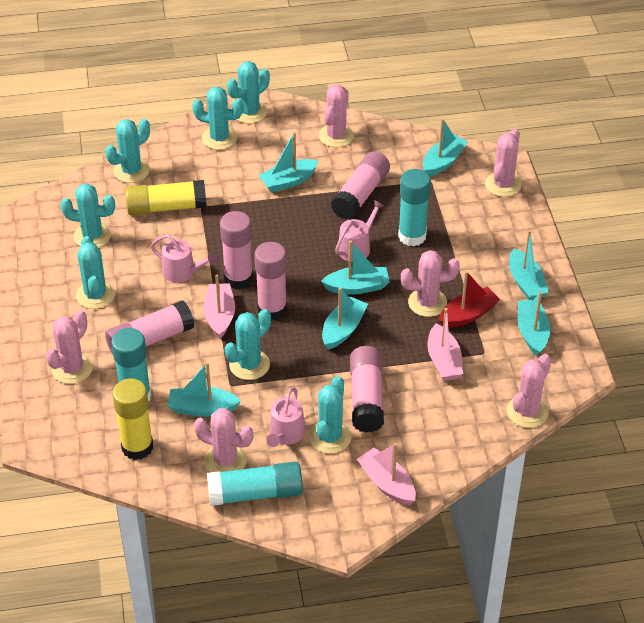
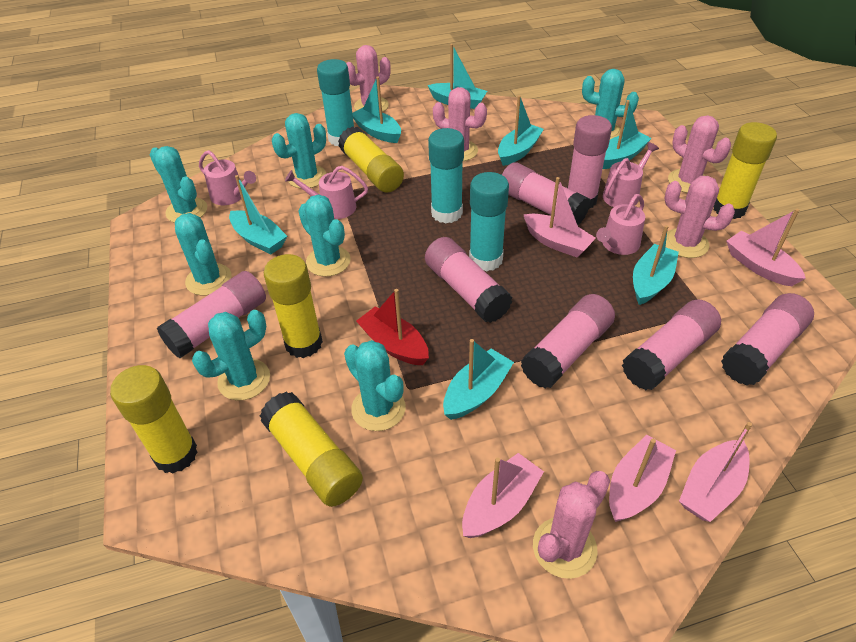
pink boat: [203,275,235,339] [357,443,416,505] [427,308,463,381] = 3 -> [462,453,544,538] [523,177,596,257] [609,434,676,522] [679,422,752,522] [726,209,806,286] = 5
pink cactus: [46,310,93,384] [194,408,253,472] [319,85,354,147] [401,250,460,317] [485,129,522,197] [507,354,551,428] = 6 -> [346,45,391,112] [433,87,487,161] [533,471,610,579] [665,176,735,258] [668,115,731,193] = 5
pink glue stick: [105,300,195,355] [220,211,253,290] [254,242,287,321] [331,151,390,219] [350,346,384,433] = 5 -> [157,271,266,358] [425,237,512,323] [502,163,590,225] [521,294,615,389] [568,115,612,210] [622,299,721,390] [721,293,814,385] = 7
pink watering can: [151,235,217,283] [267,388,305,447] [335,200,384,261] = 3 -> [199,150,256,205] [285,166,368,219] [596,194,645,255] [603,142,659,207] = 4
yellow glue stick: [112,378,153,460] [125,180,207,215] = 2 -> [110,365,198,474] [260,391,363,507] [263,254,323,358] [338,126,404,192] [714,122,777,219] = 5

